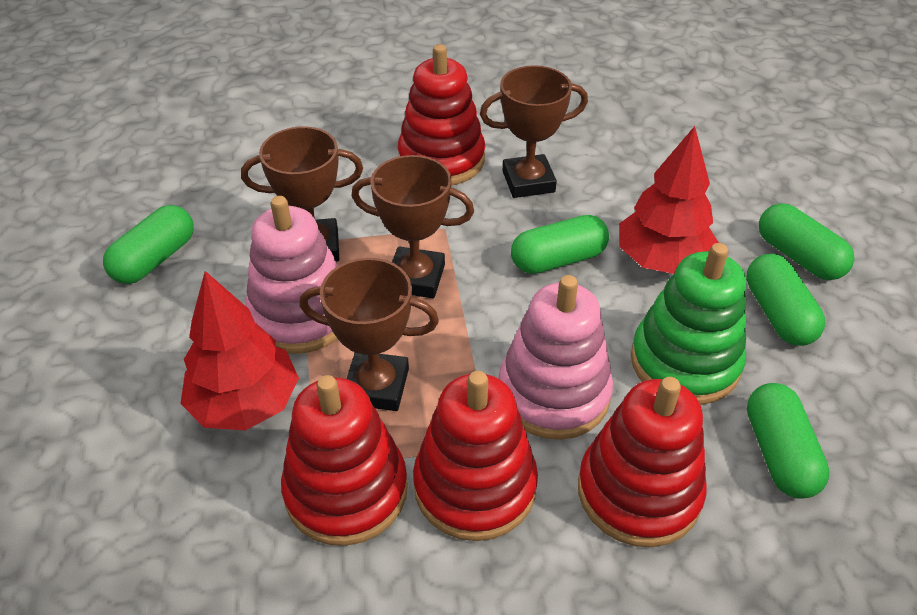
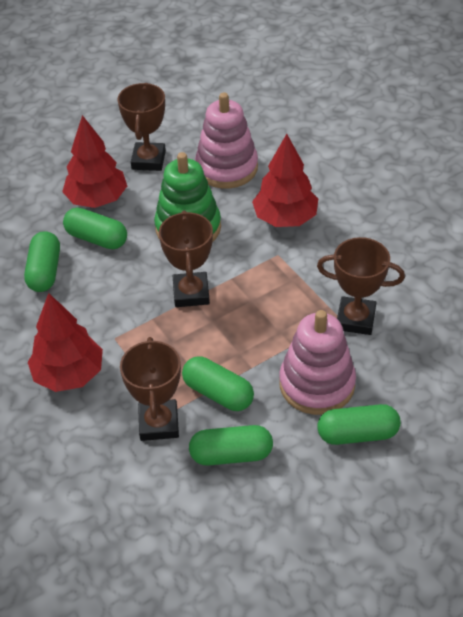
red stacking toy: [281,375,408,546] [398,44,485,186] [413,371,538,541] [578,377,706,547] = 4 -> none = 0
red tree: [180,271,299,430] [619,126,719,274] = 2 -> [28,293,103,392] [62,115,127,208] [252,134,318,227] = 3

